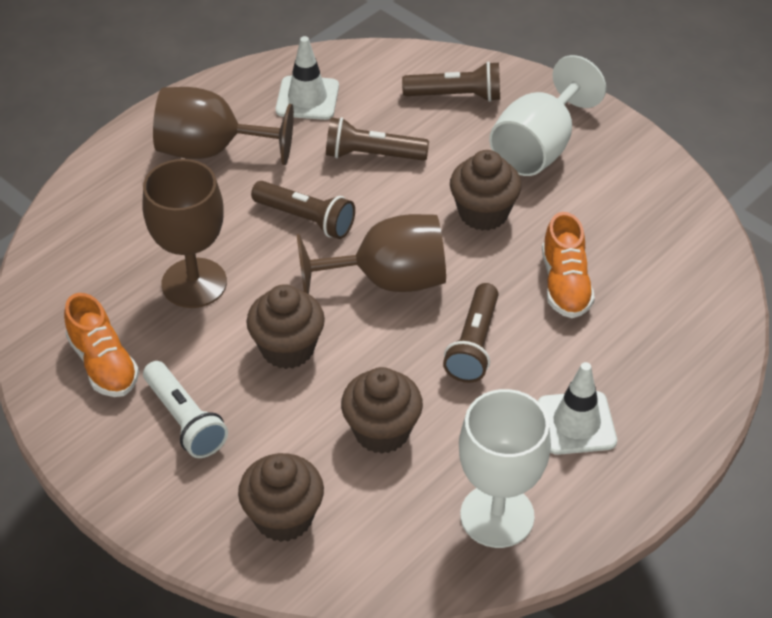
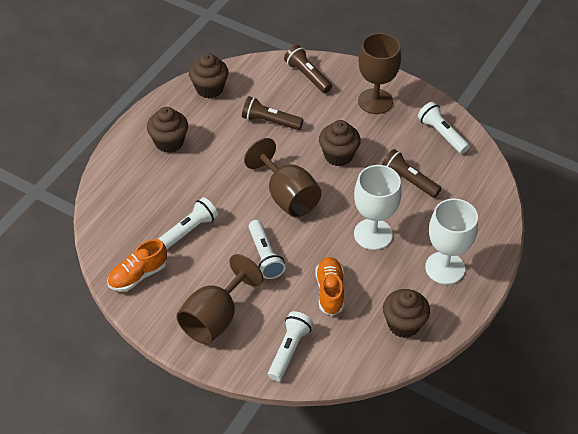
brown flashlight: [251,181,355,239] [326,117,429,161] [402,61,500,102] [443,283,498,383] = 4 -> [242,96,303,130] [284,45,332,93] [382,149,441,198] = 3
white flashlight: [143,361,228,458] = 1 -> [158,197,218,249] [249,220,286,279] [268,311,313,381] [418,102,470,154] = 4
white traffic cone: [276,36,339,120] [538,362,617,455] = 2 -> none = 0

